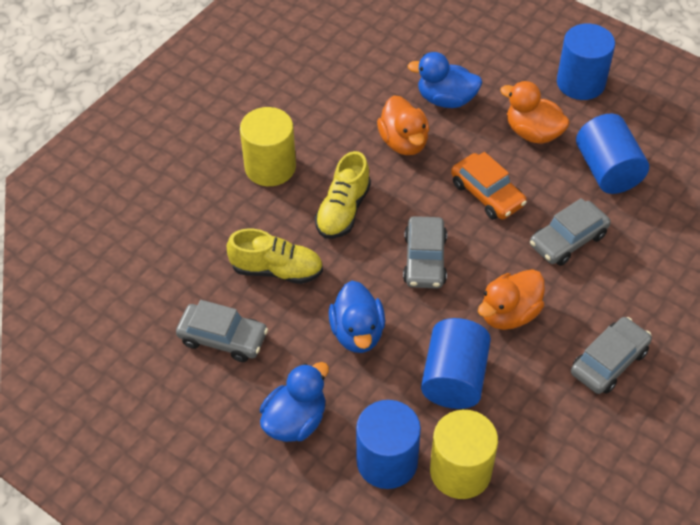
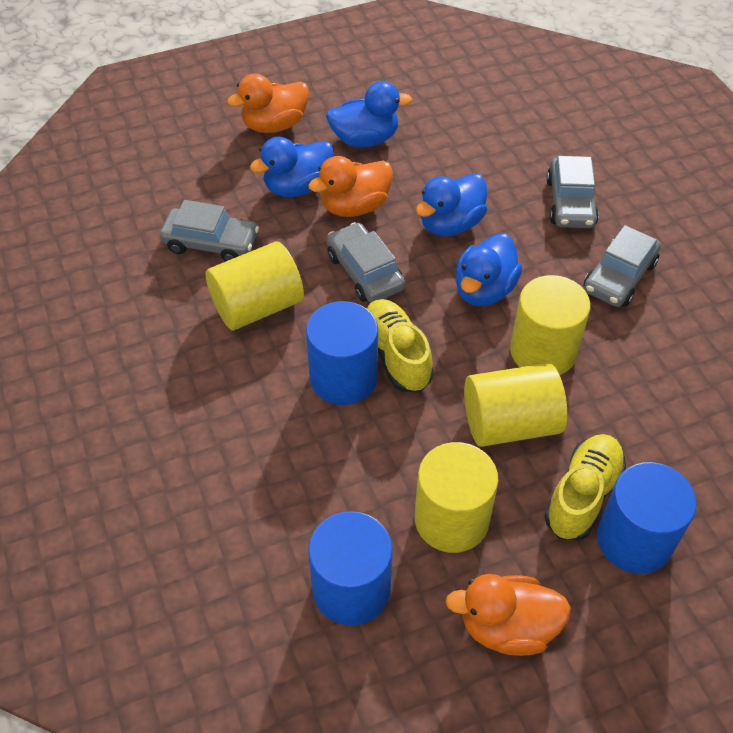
blue cylinder: [356,400,421,489] [421,318,491,409] [557,23,615,100] [576,113,649,194] = 4 -> [306,301,378,405] [308,511,393,625] [597,462,697,574] = 3
blue duck: [260,362,329,442] [329,281,385,353] [407,52,482,108] = 3 -> [250,137,334,197] [326,81,412,147] [416,173,487,236] [456,233,522,306] = 4
orange car: [451,152,527,220] = 1 -> none = 0
yellow cylinder: [240,107,296,186] [430,410,498,499] = 2 -> [206,241,304,330] [415,442,499,553] [464,363,567,447] [510,275,591,375] = 4

